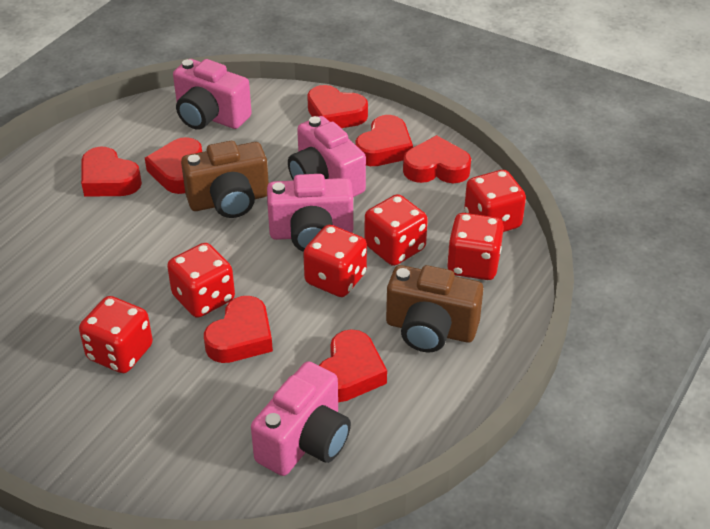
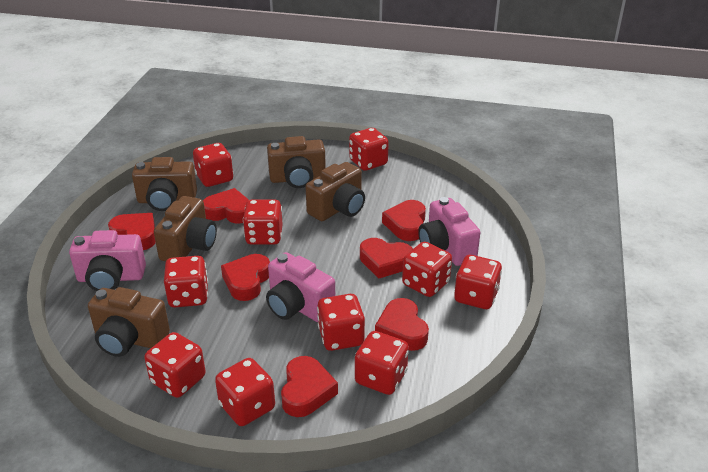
brown camera: [181,141,269,218] [386,265,483,353] = 2 -> [88,287,170,357] [132,157,197,211] [154,196,217,261] [267,136,326,188] [306,162,365,221] = 5
pink camera: [173,59,252,130] [251,361,351,476] [267,174,353,252] [288,116,366,197] = 4 -> [69,230,146,291] [266,252,335,322] [418,197,480,266] = 3
red dice: [79,296,153,373] [167,243,235,318] [303,225,367,297] [364,194,428,266] [447,213,504,280] [464,170,526,232] = 6 -> [144,332,206,398] [164,256,208,308] [193,143,233,187] [215,358,275,426] [243,199,283,245] [317,294,365,351] [349,128,389,171] [355,331,409,395] [402,242,452,297] [454,255,502,309] = 10

